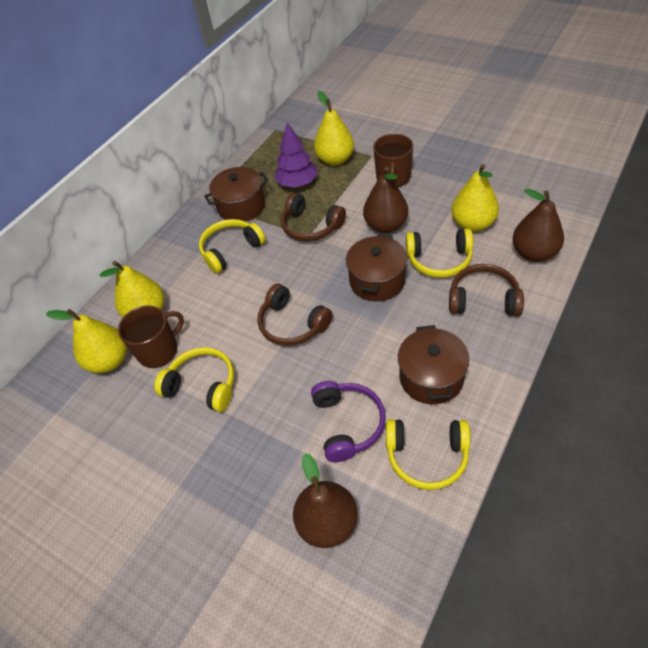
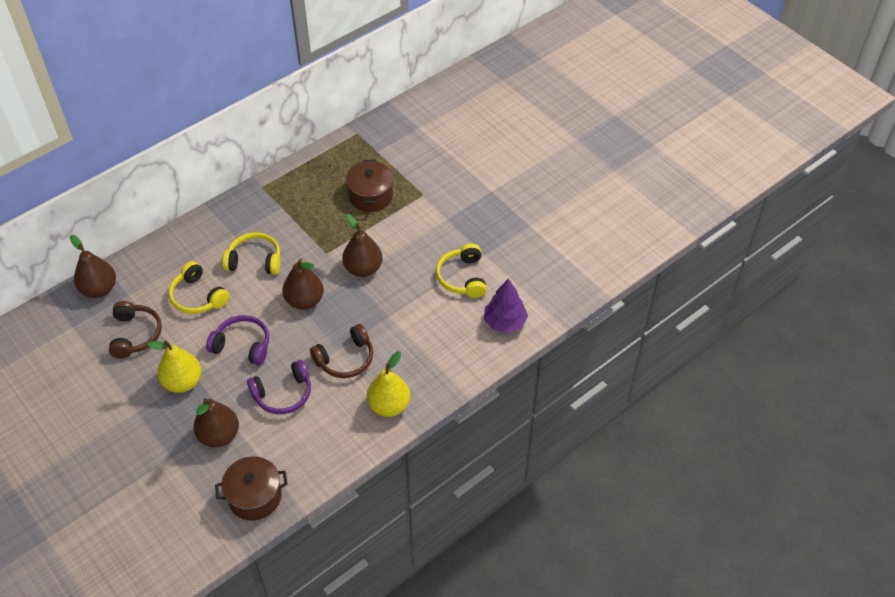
brown headphones: [258,284,332,346] [281,193,346,241] [449,264,524,316] = 3 -> [109,301,162,358] [310,324,373,378] = 2
brown mug: [118,306,184,368] [373,134,413,187] = 2 -> none = 0
brown pear: [293,453,358,548] [363,167,408,233] [513,189,564,262] = 3 -> [70,235,116,298] [193,398,239,447] [282,259,324,310] [342,214,383,277] = 4
brown pot: [204,167,269,222] [346,235,407,302] [398,325,469,404] = 3 -> [215,456,288,521] [346,160,394,212] = 2
purple headphones: [311,381,386,462] = 1 -> [206,315,269,365] [247,360,311,414] = 2
yellow headphones: [154,347,234,412] [199,219,265,273] [386,419,470,490] [406,228,473,278] = 4 -> [169,261,229,314] [222,232,280,275] [436,243,487,298] = 3
yellow pear: [46,309,127,373] [100,261,164,318] [314,91,354,166] [451,164,499,232] = 4 -> [147,341,202,393] [367,351,410,417] = 2

